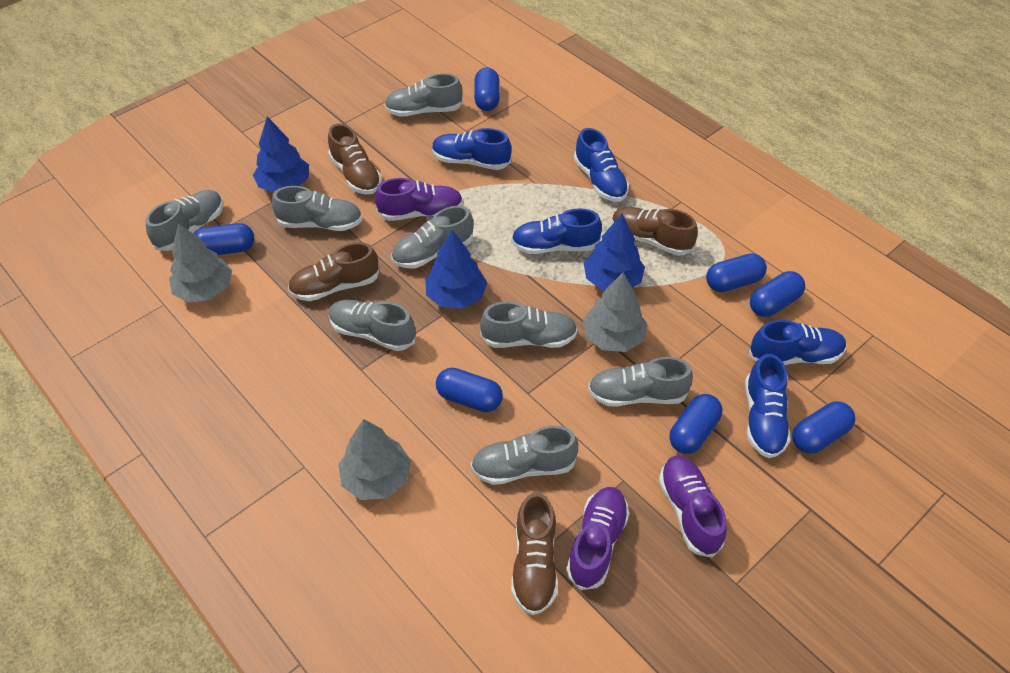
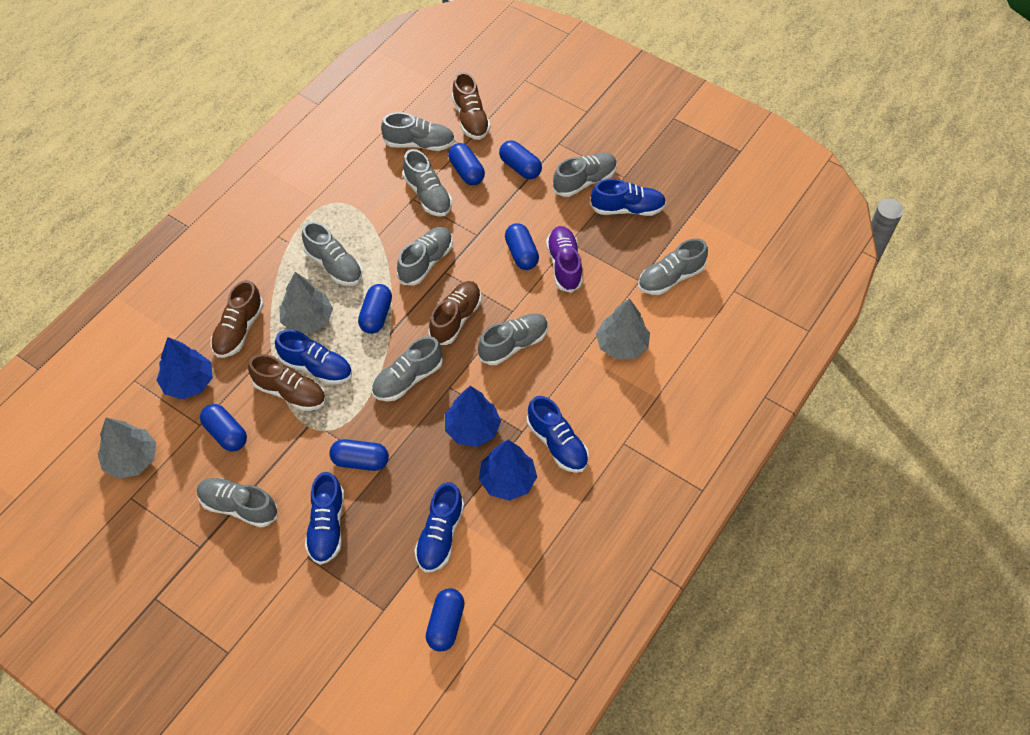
grey shoe: [146,190,223,251] [272,186,362,231] [329,299,415,351] [384,73,463,117] [391,206,473,269] [471,426,578,485] [480,302,578,348] [588,357,693,406] = 8 -> [197,478,277,528] [302,222,362,286] [372,336,443,401] [381,112,455,151] [397,227,453,286] [403,149,452,217] [478,313,548,365] [553,153,617,197] [638,238,708,295] = 9
purple shoe: [375,178,463,221] [566,487,629,590] [659,455,727,557] = 3 -> [546,226,583,293] = 1

